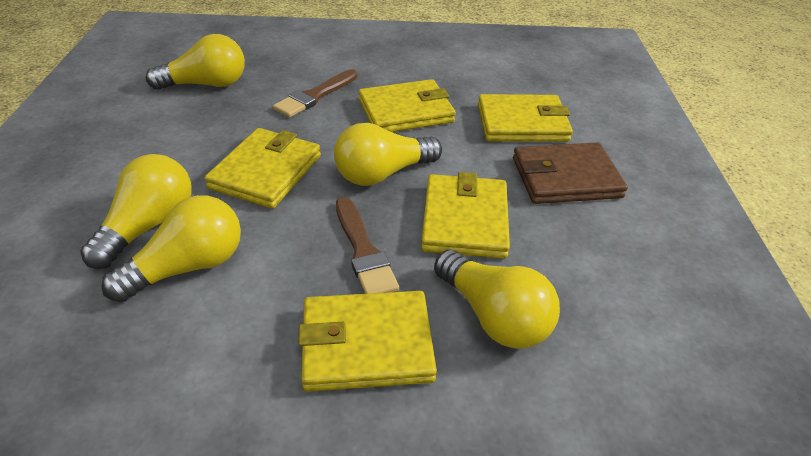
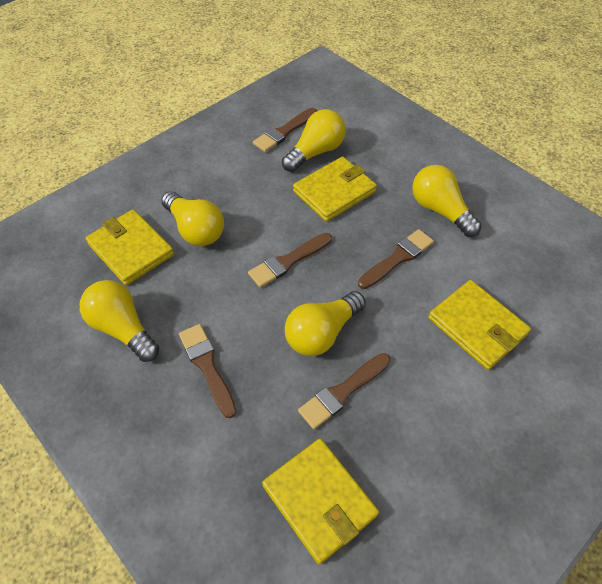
brown brush: [273,69,358,118] [336,197,399,294] = 2 -> [179,324,237,418] [248,233,332,288] [253,108,317,152] [298,353,390,429] [358,229,434,289] = 5
brown wallet: [513,142,628,204] = 1 -> none = 0
yellow wallet: [205,128,321,209] [298,291,437,392] [359,79,456,132] [421,172,510,259] [478,94,573,142] = 5 -> [85,209,174,286] [262,439,379,564] [293,157,377,222] [428,280,531,370] = 4

